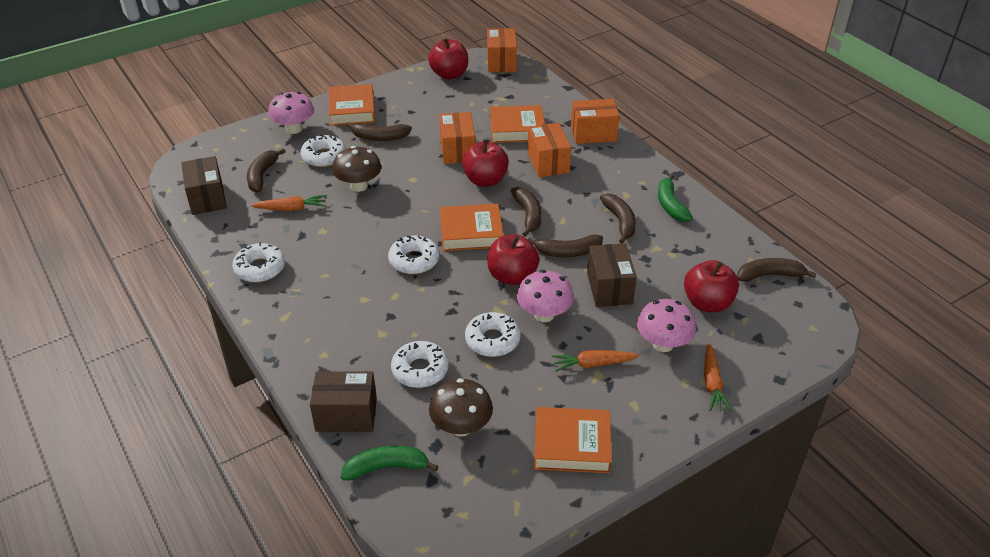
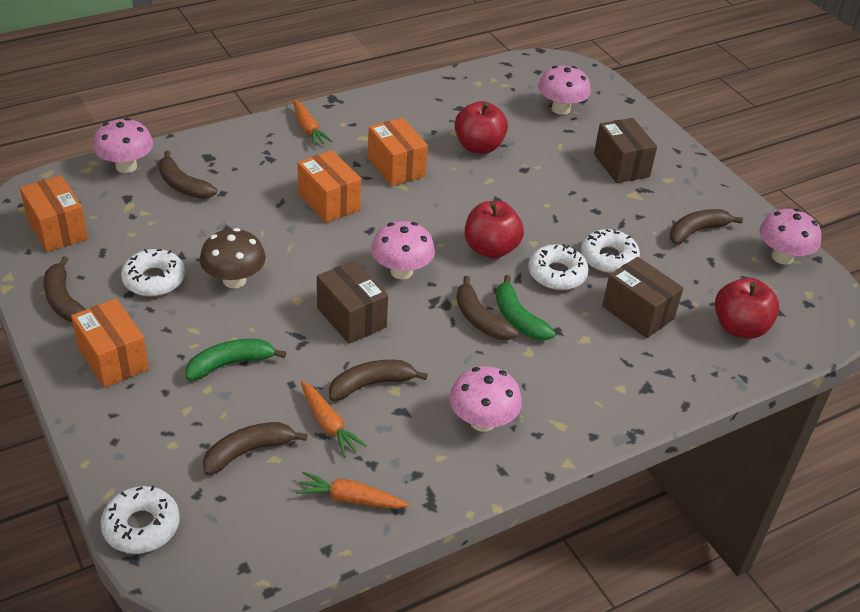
brown mushroom: [332,146,381,192] [429,378,493,436] = 2 -> [200,228,266,289] = 1
orange book: [329,84,375,126] [440,204,503,251] [490,105,545,143] [534,407,612,473] = 4 -> none = 0
pink mushroom: [268,92,314,134] [517,270,574,322] [637,299,696,352] = 3 -> [93,118,153,173] [371,221,435,279] [450,366,522,432] [538,66,591,115] [759,209,822,265] = 5
red apple: [428,38,468,79] [462,139,509,187] [487,234,540,285] [684,260,739,312] = 4 -> [454,101,508,154] [465,201,524,259] [715,278,780,339] = 3
white donut: [232,242,285,283] [300,135,346,167] [388,236,439,274] [391,341,448,388] [465,312,521,357] = 5 -> [101,486,180,554] [121,249,185,297] [528,244,589,290] [581,229,640,274] = 4

